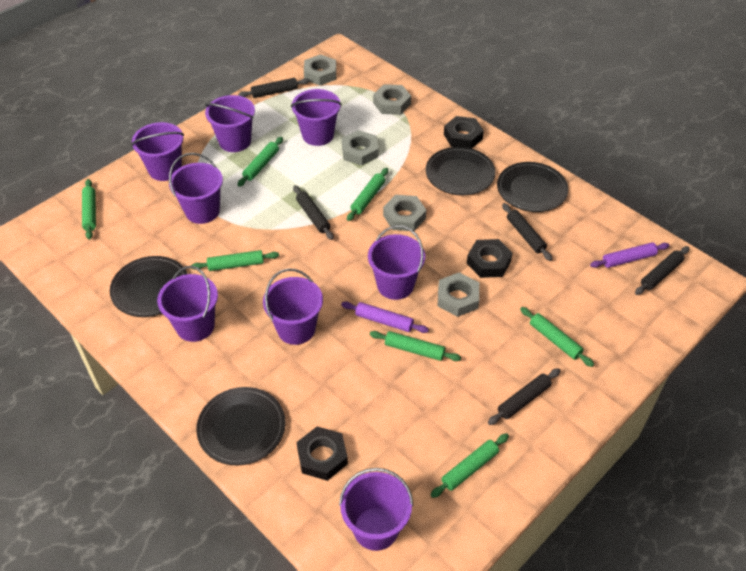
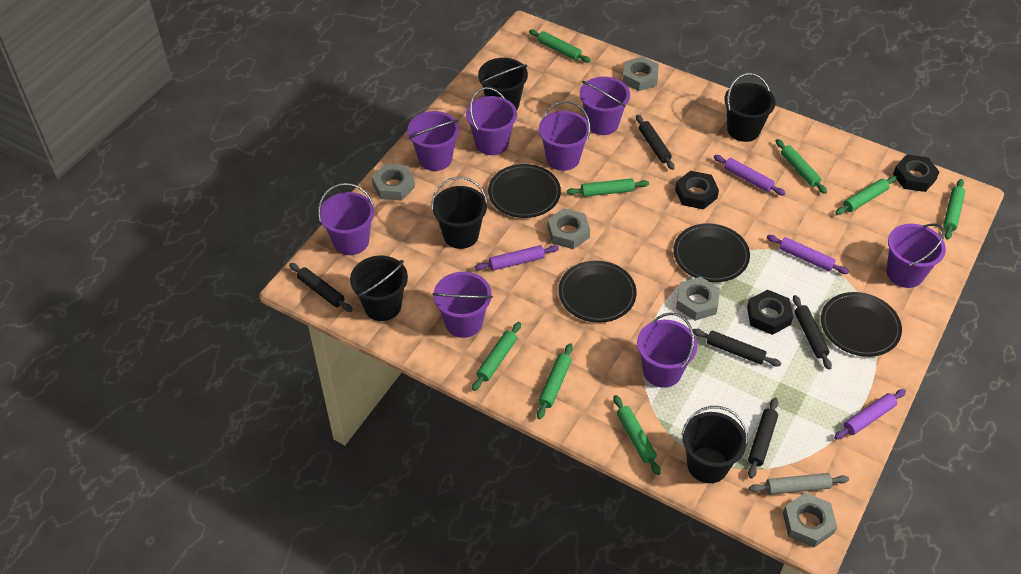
black bucket: none = 0 -> [350,256,408,321] [431,177,488,249] [478,58,528,110] [681,406,748,483] [724,73,776,142] = 5
green rolling pin: [82,179,96,240] [191,250,279,271] [238,137,283,187] [347,168,388,221] [370,331,461,361] [431,433,509,498] [520,307,594,367] = 7 -> [472,322,521,391] [529,29,591,63] [537,343,573,419] [567,178,649,197] [613,395,661,475] [776,139,827,194] [835,176,897,215] [943,179,965,240] = 8
grey rolling pin: none = 0 -> [749,473,849,495] = 1
purple rolling pin: [341,301,429,333] [590,242,670,268] = 2 -> [474,245,559,271] [714,155,786,196] [767,235,849,274] [834,389,906,440] = 4

